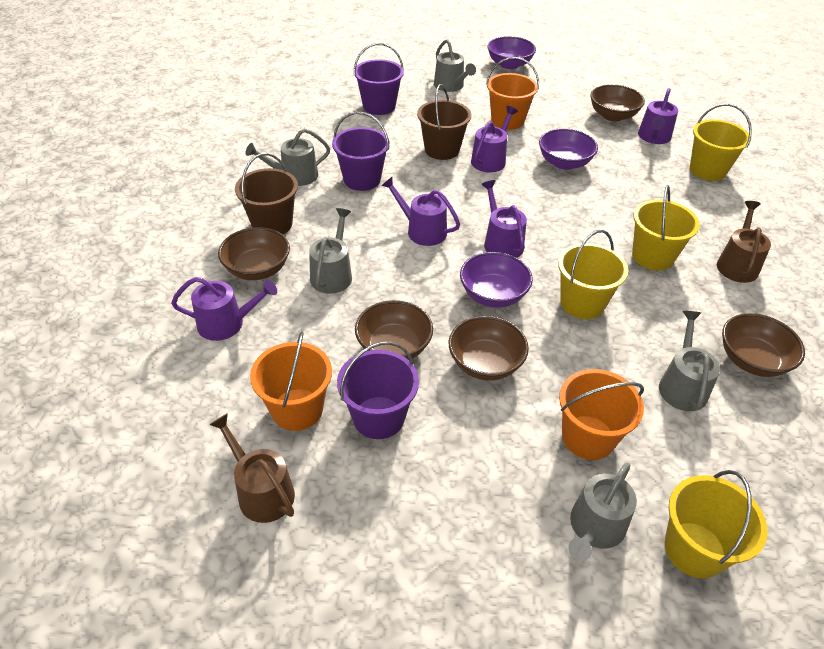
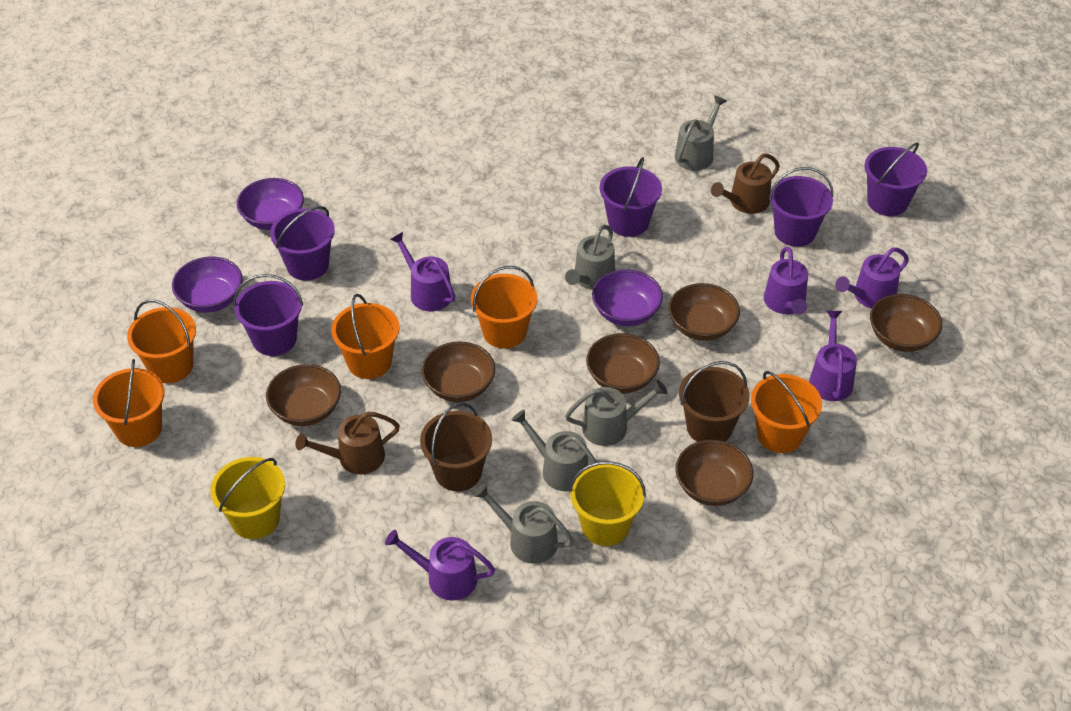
brown bowl: [218,227,290,280] [355,300,433,360] [449,316,529,381] [590,84,645,121] [722,313,805,377] = 5 -> [266,364,341,426] [422,341,495,402] [586,333,660,393] [669,283,740,341] [675,440,753,506] [870,294,942,352] = 6
orange bucket: [250,331,332,431] [486,57,539,130] [559,369,644,460] = 3 -> [93,359,164,447] [127,300,196,383] [331,294,399,379] [471,266,537,349] [751,371,822,453] = 5
purple bucket: [332,112,390,191] [337,341,419,439] [354,43,404,115] = 3 -> [233,274,303,356] [270,206,335,281] [599,157,662,237] [769,167,833,247] [865,143,927,216] = 5
yellow bucket: [558,230,628,319] [632,185,700,271] [665,470,768,578] [690,104,752,181] = 4 -> [211,457,285,539] [569,461,646,546] = 2

